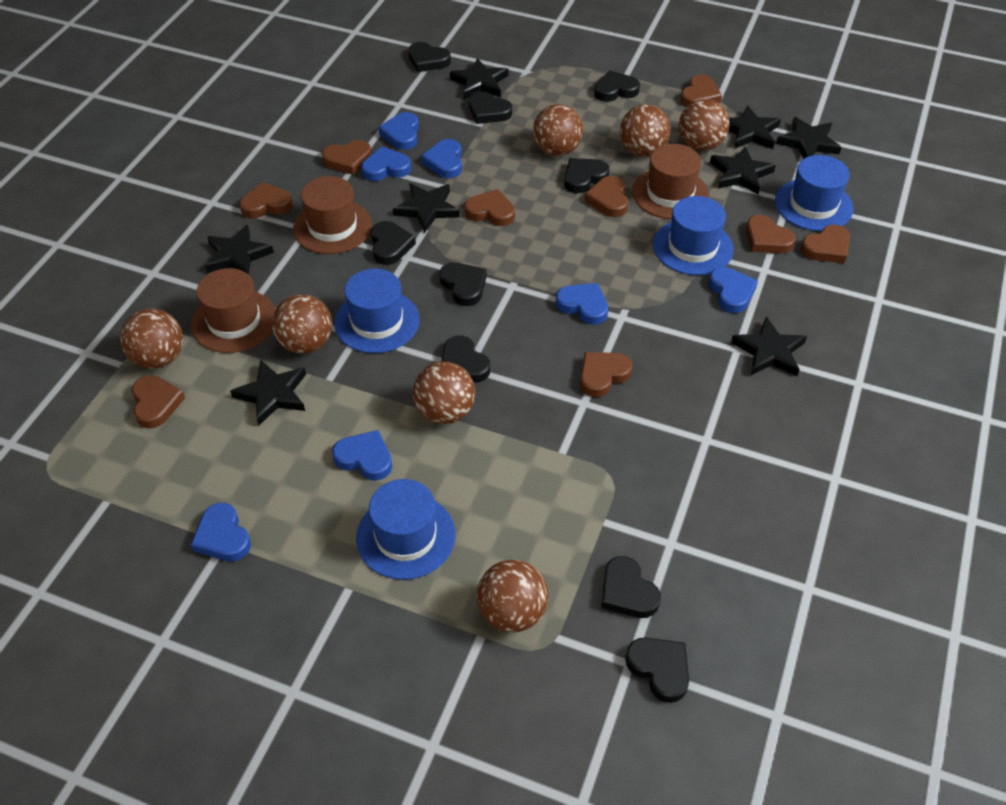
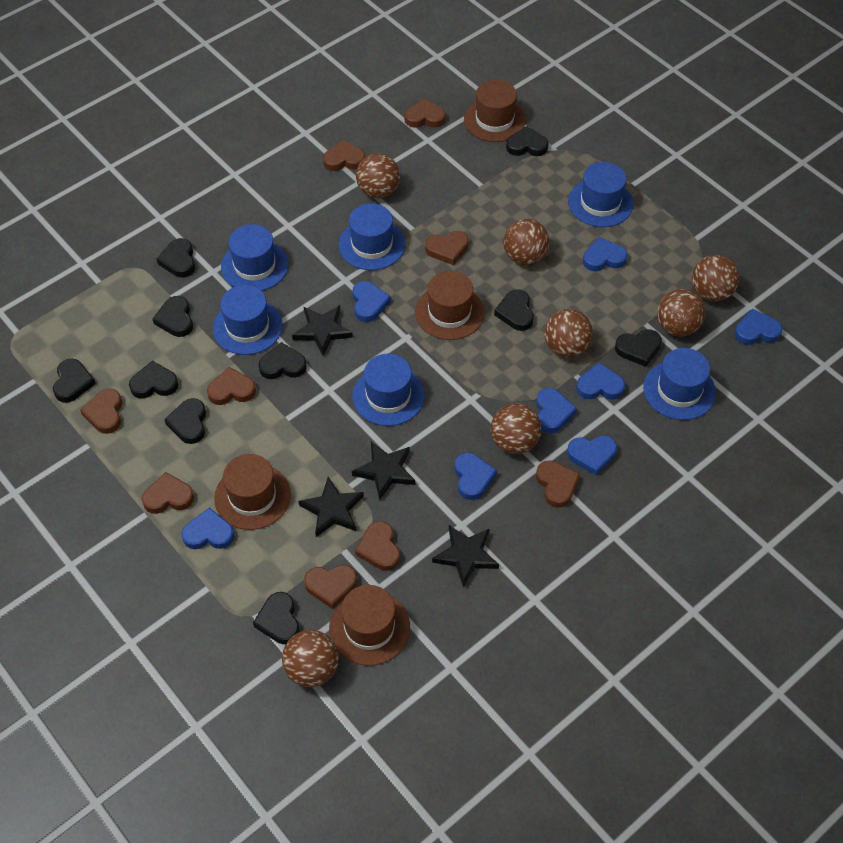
black heart: [371,221,416,265] [408,42,451,72] [439,262,487,306] [441,335,490,383] [469,91,512,124] [564,158,609,193] [594,70,640,102] [601,556,661,618] [625,637,689,703] = 9 -> [53,358,96,403] [129,361,178,399] [153,296,193,337] [156,238,195,277] [164,398,206,444] [253,592,300,644] [258,342,307,379] [494,289,534,331] [506,126,549,156] [615,329,662,367] = 10
black star: [205,225,274,275] [230,360,306,426] [393,183,460,233] [450,58,509,99] [710,146,776,194] [729,105,781,149] [731,316,807,376] [776,117,842,159] = 8 -> [292,305,353,356] [299,477,364,537] [352,442,415,500] [432,525,499,587] = 4
blue hat: [334,269,420,353] [356,479,455,580] [653,196,734,275] [775,155,853,231] = 4 -> [213,285,283,355] [221,224,289,291] [339,203,405,270] [352,354,425,426] [568,162,634,227] [643,348,716,420] = 6
blue heart: [191,503,251,561] [332,430,392,481] [361,146,411,181] [378,112,419,150] [421,139,462,178] [556,283,608,325] [709,267,758,313] = 7 -> [181,508,234,549] [352,281,391,322] [454,452,497,500] [536,388,577,433] [567,435,617,475] [576,362,625,399] [583,237,628,271] [735,309,782,345] = 8
brown hat: [191,268,275,353] [293,176,372,254] [632,144,709,219] = 3 -> [214,454,291,530] [329,585,410,666] [415,271,484,340] [464,80,526,142] = 4

